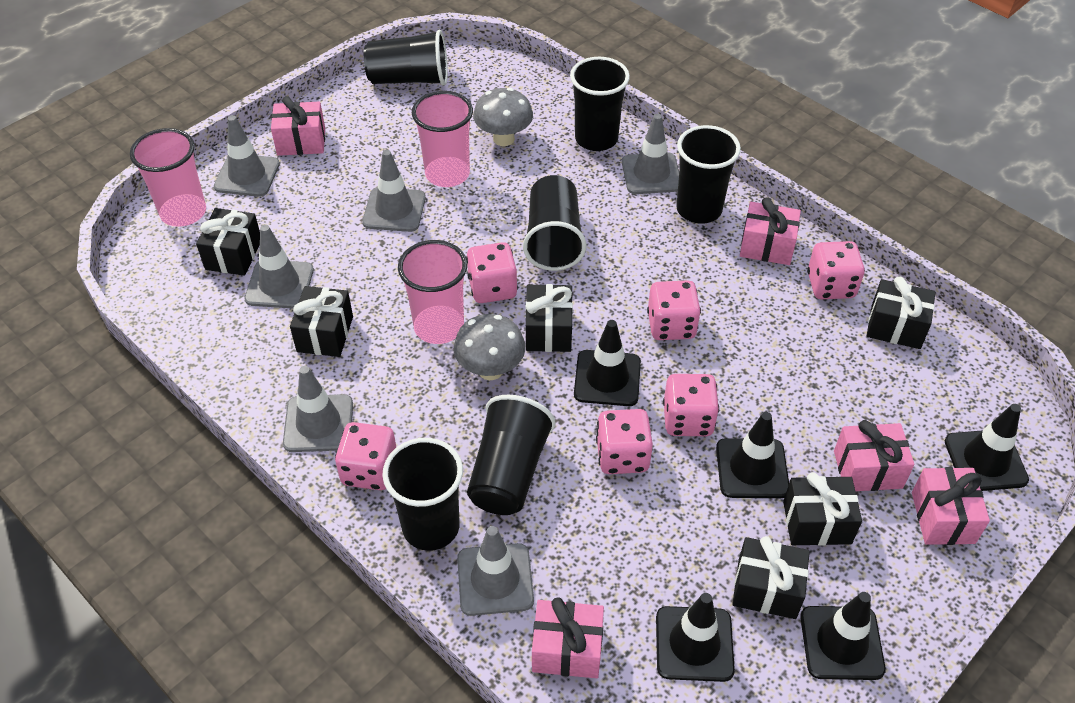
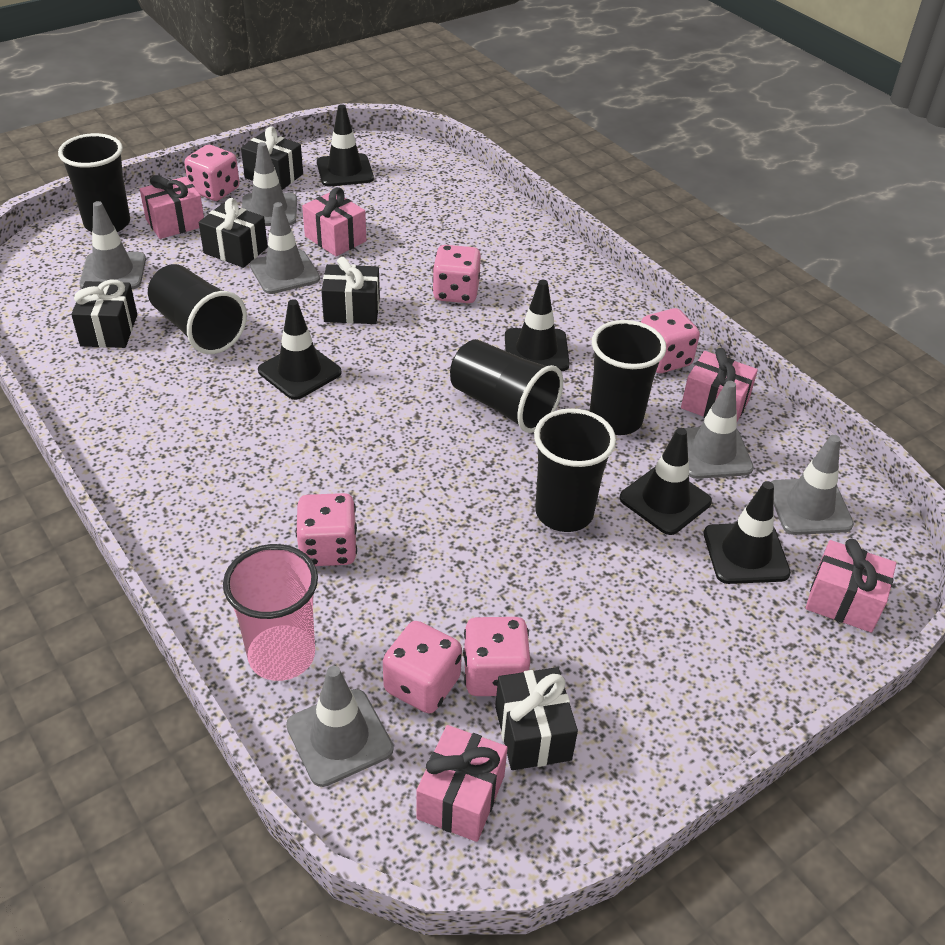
black cup: [364,29,448,85] [382,438,463,551] [467,395,555,515] [523,175,587,271] [570,57,630,151] [676,125,741,224] = 6 -> [58,133,130,232] [148,264,247,354] [450,339,563,433] [534,408,616,532] [590,320,666,435] = 5
black gift: [196,208,260,276] [290,286,353,357] [526,284,573,352] [732,536,810,619] [783,472,862,546] [867,276,935,349] = 6 -> [71,280,137,348] [199,198,268,268] [241,126,303,190] [321,257,380,324] [495,667,578,770] = 5
grey mushroom: [454,314,525,380] [473,88,533,146] = 2 -> none = 0
pink cup: [130,128,206,227] [398,240,467,344] [412,91,473,187] = 3 -> [223,544,318,681] = 1

